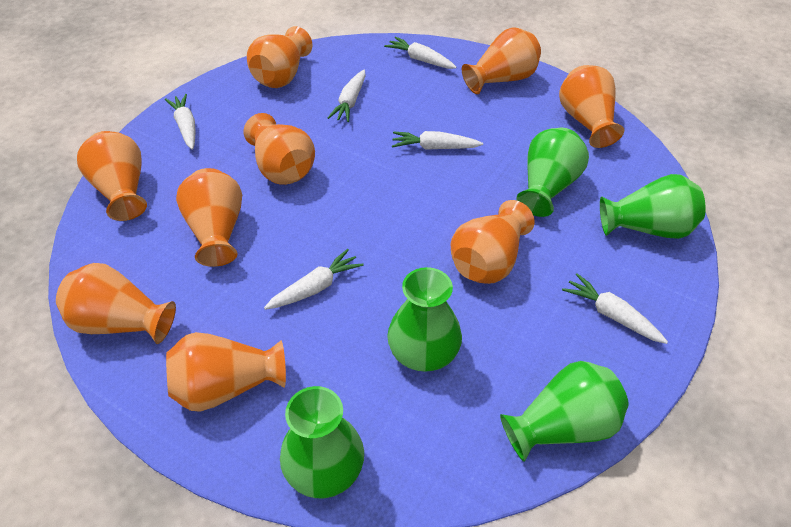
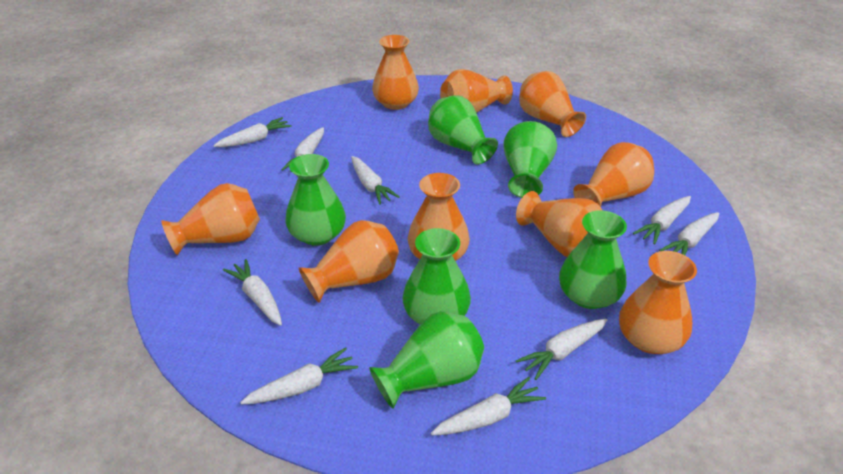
green vase: [280,386,364,498] [387,267,462,372] [500,361,629,462] [516,128,589,217] [600,174,706,239] = 5 -> [285,154,346,246] [369,311,484,409] [403,228,471,324] [428,95,498,165] [503,121,557,198] [559,210,627,309] = 6
white carrot: [165,94,196,150] [264,249,364,310] [327,70,366,122] [384,36,457,69] [392,131,483,150] [562,273,668,344] = 6 -> [213,117,292,147] [223,259,282,326] [240,347,358,404] [281,127,324,171] [351,156,400,205] [431,377,546,435] [516,319,607,380] [633,196,691,245] [659,212,719,255] = 9

